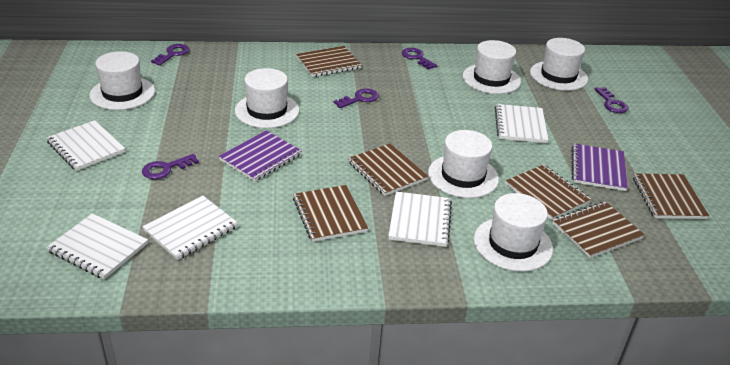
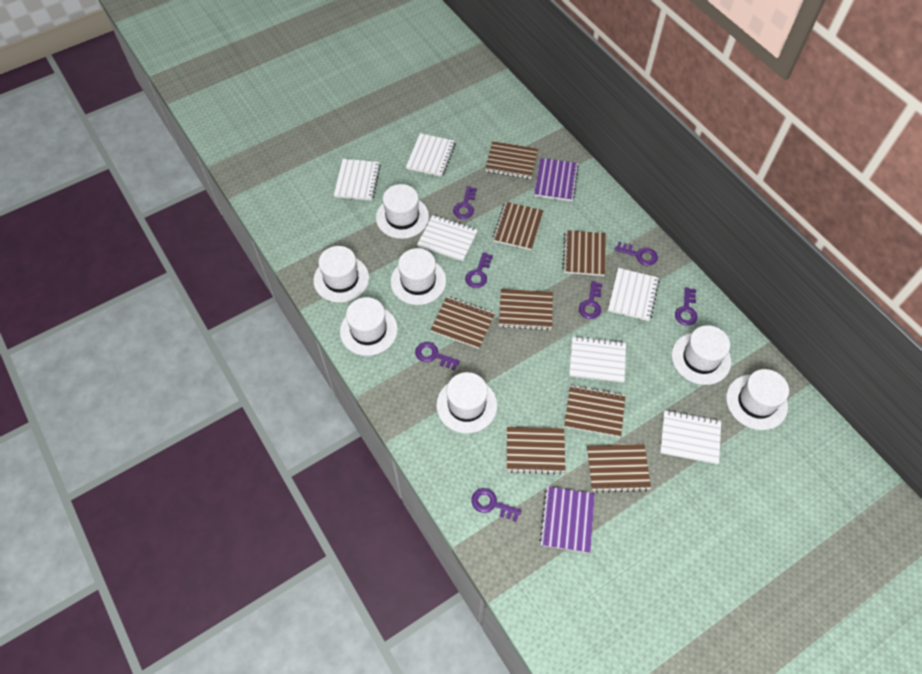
brown notebook: [293,185,368,242] [296,46,361,77] [348,143,428,196] [506,165,591,220] [552,202,645,258] [633,173,709,219] = 6 -> [430,296,495,349] [485,141,538,179] [492,202,544,250] [499,289,553,330] [507,427,566,475] [563,230,606,276] [564,385,626,437] [587,444,651,493] = 8
purple key: [142,154,199,179] [151,44,189,66] [334,88,379,108] [402,48,437,70] [594,87,629,113] = 5 -> [415,342,460,370] [453,186,477,219] [465,252,493,288] [471,488,521,522] [579,281,602,319] [615,242,658,266] [675,287,697,326] = 7
white hat: [89,51,155,110] [235,68,299,128] [428,130,499,198] [463,40,521,94] [474,193,553,272] [530,38,588,91] = 6 -> [313,246,369,303] [340,297,398,356] [376,184,429,239] [390,248,446,305] [436,372,497,433] [672,325,731,385] [726,369,789,430] = 7
white notebook: [46,120,125,171] [46,213,148,280] [142,196,238,260] [388,191,452,247] [495,104,548,143] = 5 -> [334,159,381,201] [406,133,456,177] [417,215,478,261] [569,336,626,383] [608,268,659,321] [660,410,721,464] = 6

